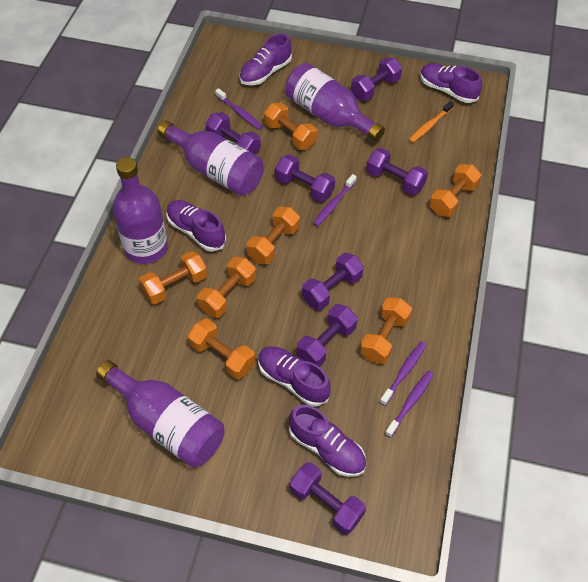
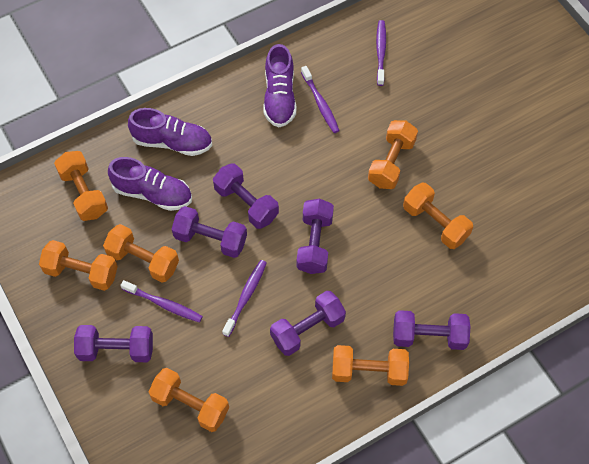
orange toothbrush: [409,101,454,143] = 1 -> none = 0
purple bottle: [96,360,225,467] [113,157,168,264] [158,121,264,196] [285,63,385,142] = 4 -> none = 0
purple dumbbell: [205,112,261,155] [275,155,335,202] [290,462,366,535] [296,304,358,367] [302,253,364,310] [351,58,402,101] [366,148,428,195] = 7 -> [74,325,153,362] [172,206,247,258] [213,163,279,229] [270,291,346,356] [297,199,334,274] [393,310,471,350] = 6
purple shoe: [166,200,226,252] [239,34,292,85] [258,346,331,407] [289,405,366,477] [420,63,482,103] = 5 -> [108,157,192,211] [128,108,212,156] [264,44,296,127] = 3

